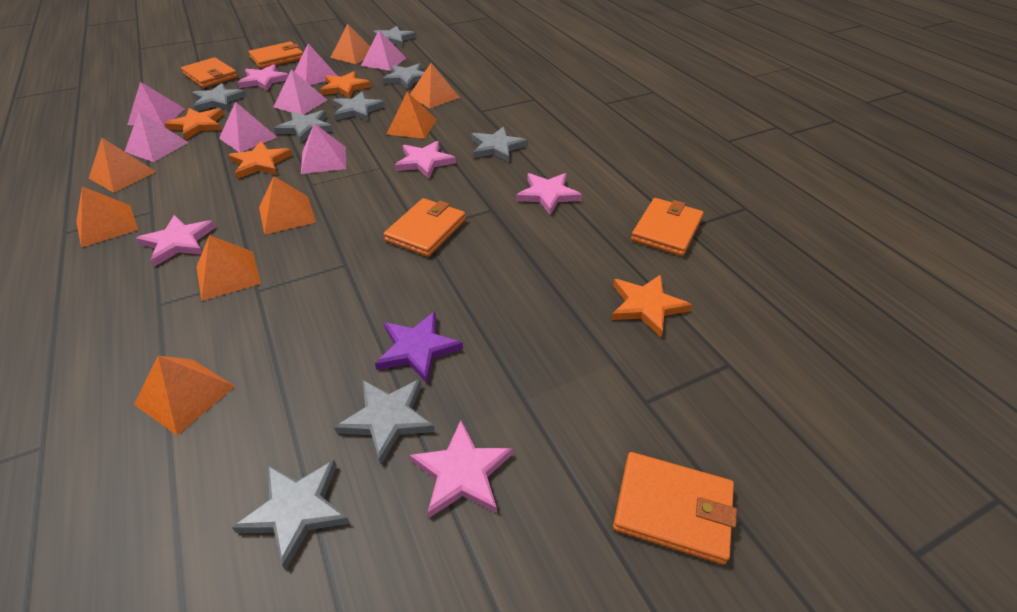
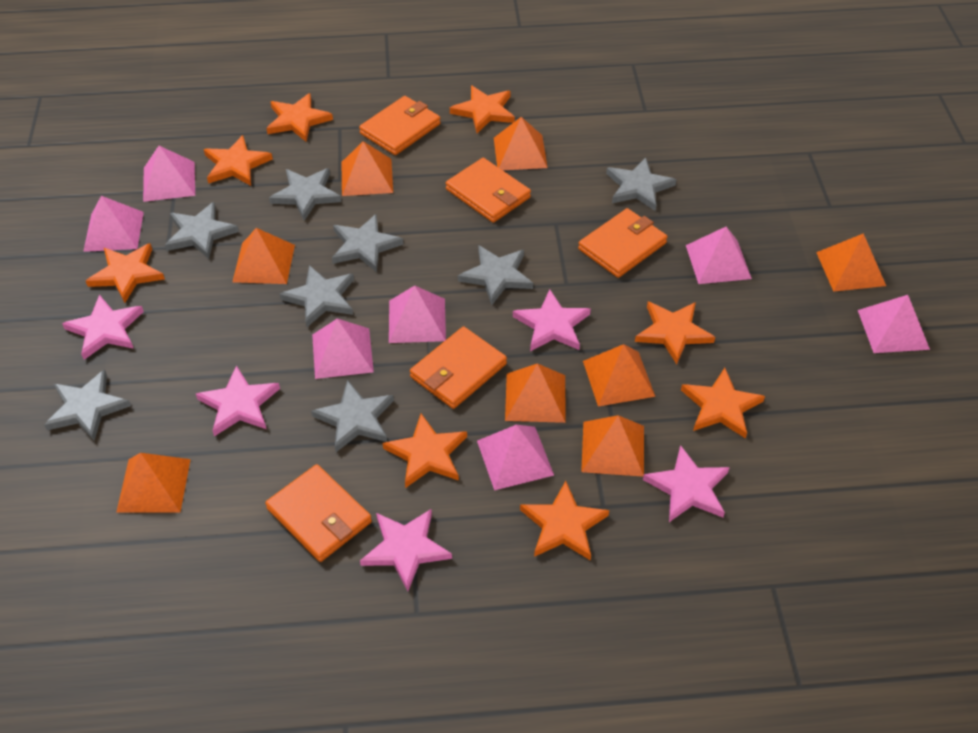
orange star: [164,108,224,140] [228,141,292,179] [320,71,371,98] [611,275,692,337] = 4 -> [86,243,165,303] [204,135,273,186] [266,93,333,142] [383,414,467,488] [450,85,515,133] [520,481,609,561] [635,301,715,364] [681,368,765,439] = 8
purple star: [375,311,463,383] = 1 -> none = 0

